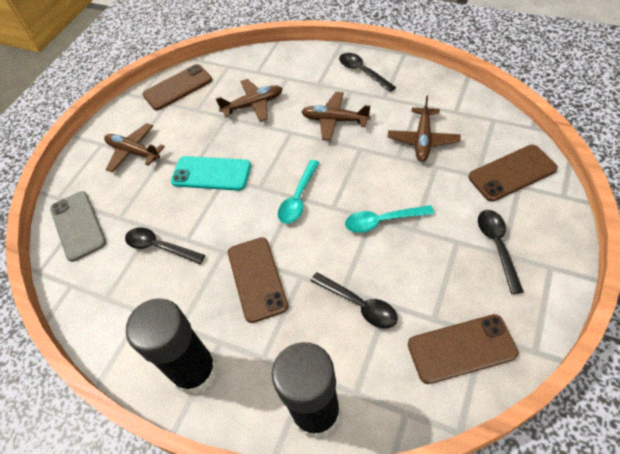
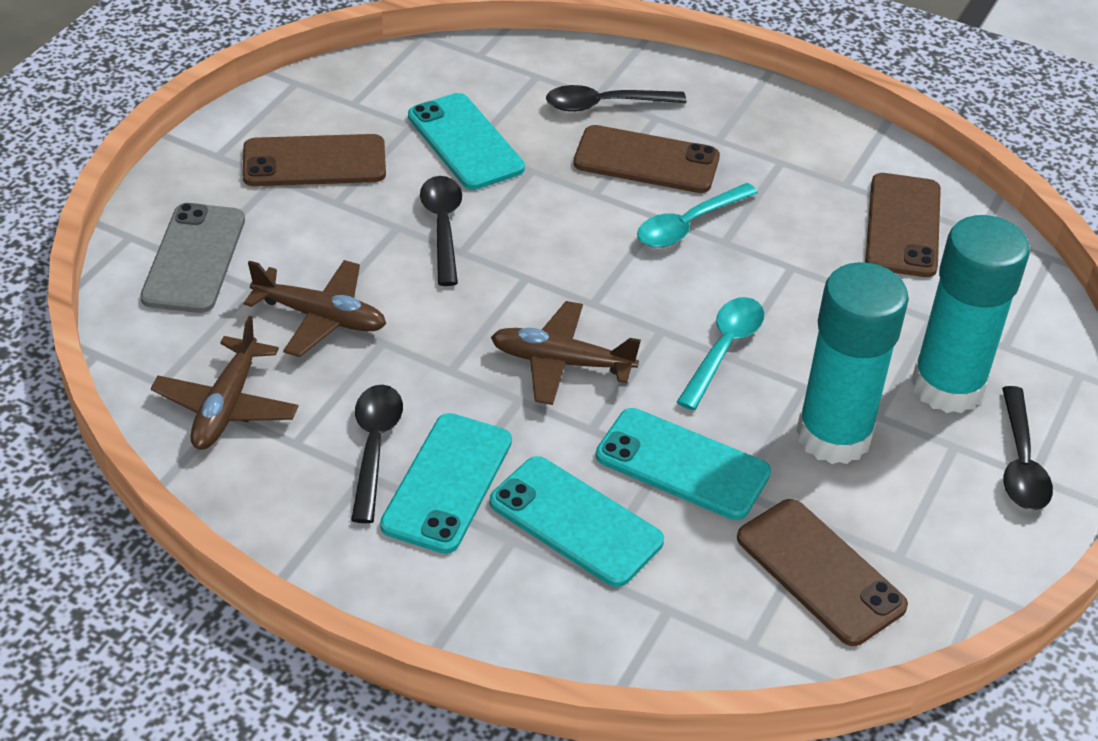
black glue stick: [126,298,218,395] [272,342,341,438] = 2 -> none = 0
brown plane: [104,123,165,173] [216,79,283,122] [301,92,371,141] [388,96,460,162] = 4 -> [151,316,299,450] [244,260,386,357] [491,301,641,405] = 3
turquoise glue stick: none = 0 -> [796,262,909,464] [911,215,1030,413] = 2
turquoise phone: [171,156,251,191] = 1 -> [380,413,512,554] [408,93,525,190] [489,456,664,587] [596,408,771,520] = 4

